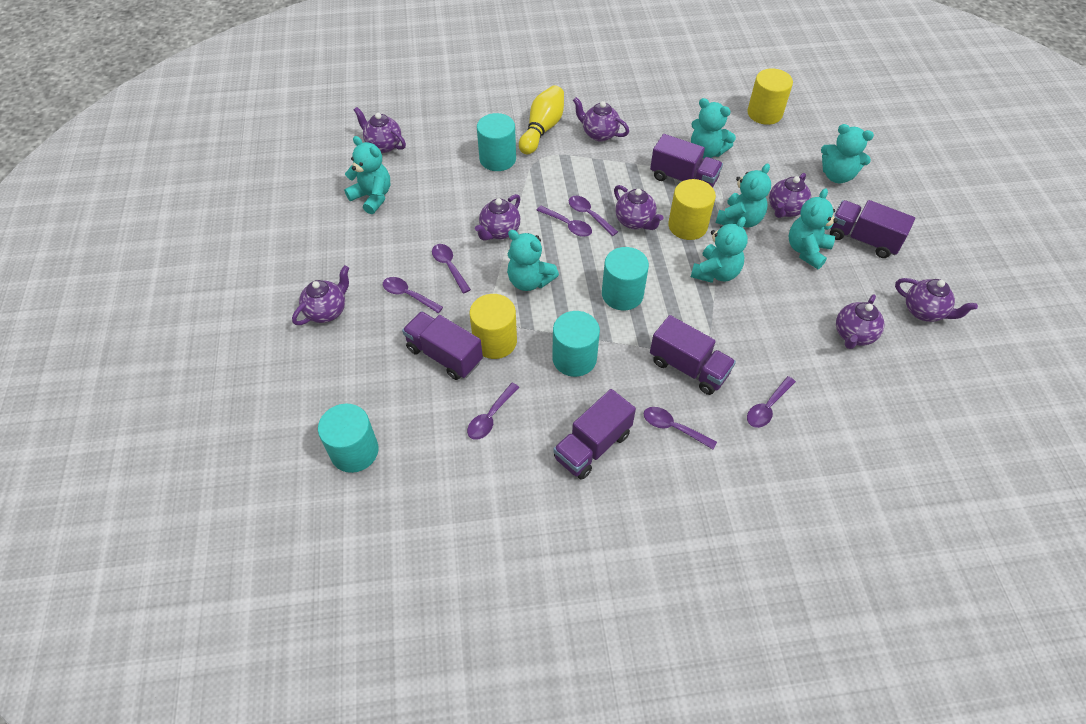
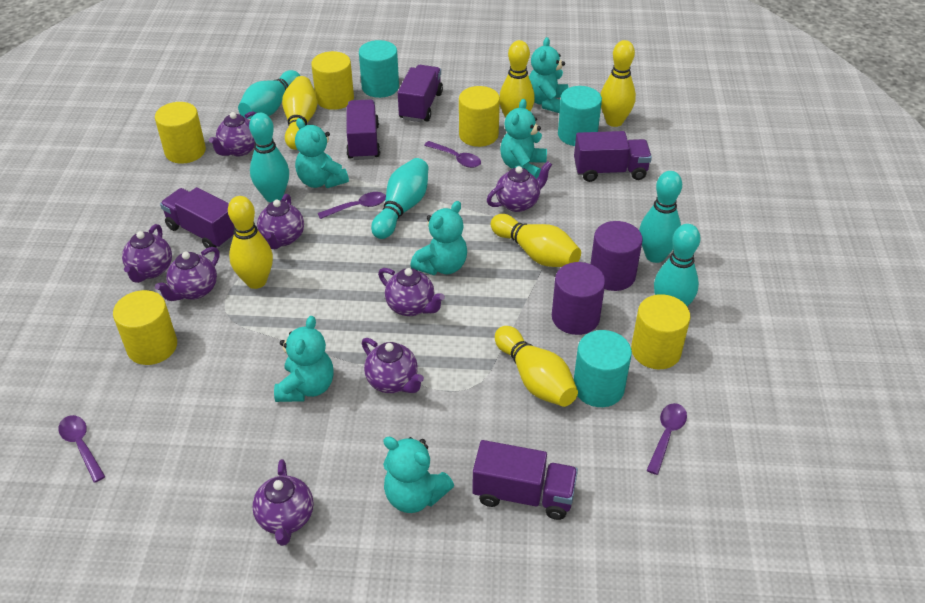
purple cylinder: none = 0 -> [552,262,606,335] [591,221,643,291] = 2
purple spoon: [383,277,443,313] [432,244,471,293] [467,383,519,440] [536,206,592,237] [569,196,618,236] [644,407,717,450] [747,376,796,428] = 7 -> [58,415,105,483] [318,192,386,219] [424,141,481,168] [646,403,687,475] = 4
turquoise bowling pin: none = 0 -> [238,70,300,119] [249,113,289,202] [371,158,428,239] [639,171,682,263] [654,224,700,307] = 5
turquoise cylinder: [318,404,379,473] [477,113,516,171] [552,311,600,377] [602,247,649,311] = 4 -> [359,40,399,98] [558,86,602,146] [574,330,632,407] = 3
turquoise teddy bear: [344,136,390,214] [507,230,559,291] [691,98,736,158] [691,217,748,283] [716,163,771,228] [789,188,838,269] [821,124,874,183] = 7 -> [274,316,334,402] [295,118,349,188] [383,436,454,513] [410,201,467,275] [500,99,547,179] [529,37,569,113] = 6
yellow bowling pin: [519,85,564,155] = 1 -> [228,196,273,289] [282,76,318,150] [491,214,581,267] [495,326,578,407] [499,40,535,118] [600,40,636,127] = 6
yellow cylinder: [469,294,517,359] [668,179,716,240] [747,68,793,125] = 3 -> [113,290,177,365] [155,102,206,164] [311,51,354,110] [459,86,500,147] [631,294,690,369] = 5

